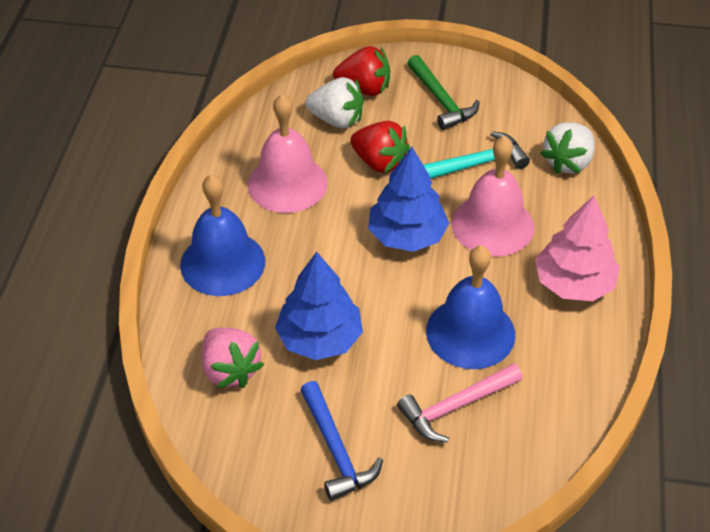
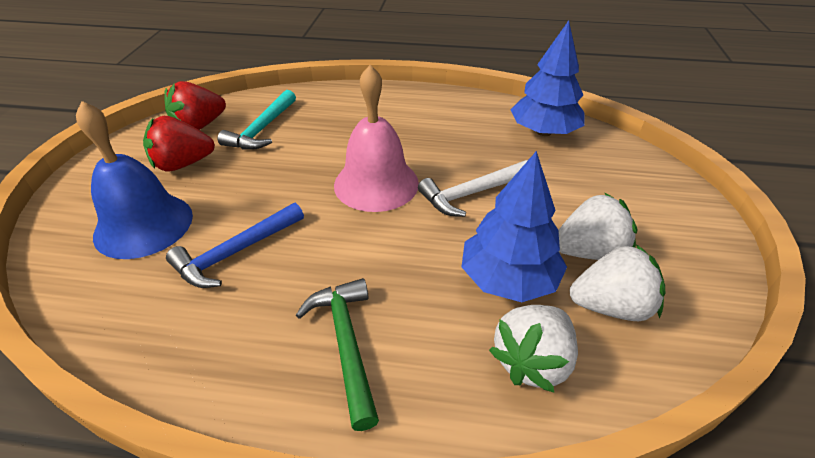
blue bell: [180,174,265,296] [426,245,515,369] = 2 -> [76,101,193,259] = 1
pink bell: [248,94,327,213] [451,136,534,257] = 2 -> [334,65,419,212] = 1
pink hammer: [397,363,523,442] = 1 -> none = 0
pink strawberry: [202,328,264,389] = 1 -> none = 0
pink tree: [535,195,620,301] = 1 -> none = 0
white hammer: none = 0 -> [418,160,528,217] = 1
white strawberry: [305,77,364,128] [540,122,595,174] = 2 -> [489,305,578,393] [558,193,637,260] [570,244,665,321] = 3

